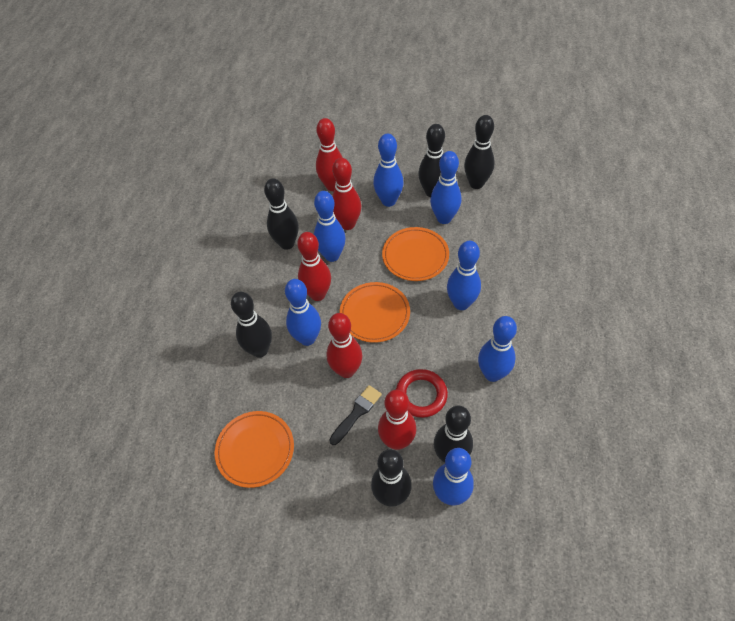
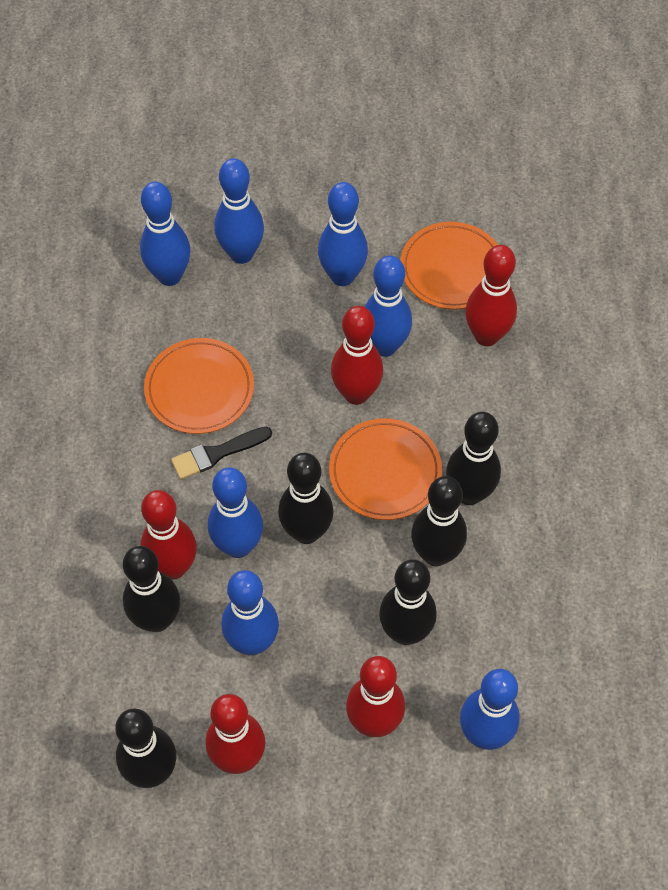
red ring: [396,369,448,418] = 1 -> none = 0

